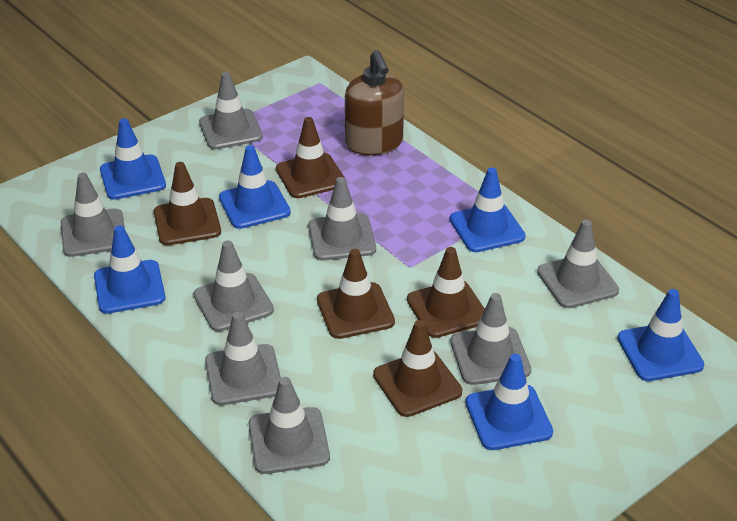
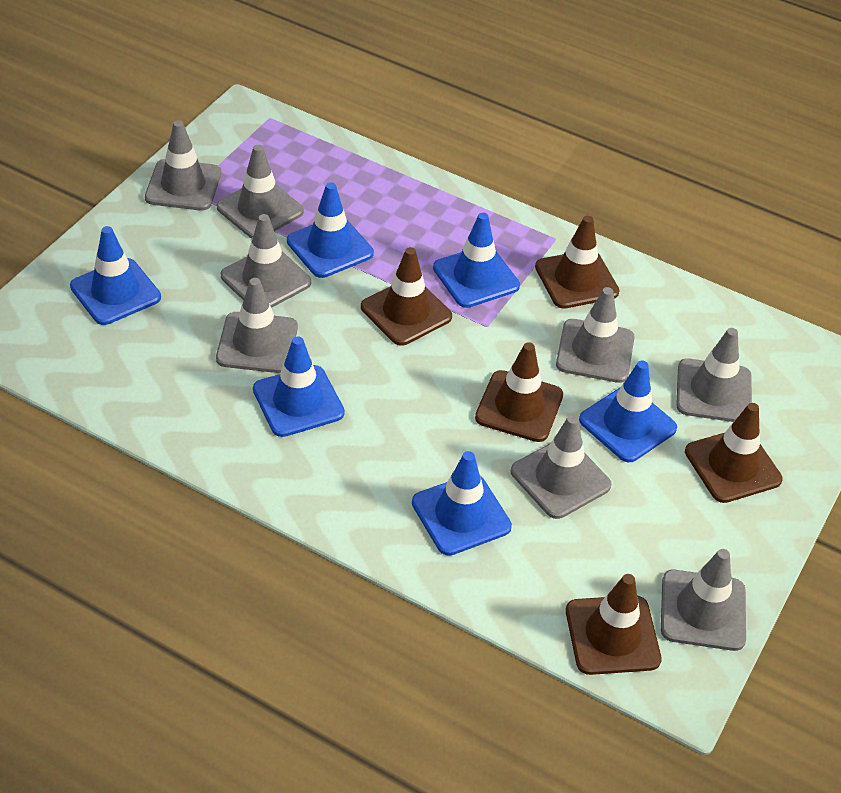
brown soap dispenser: [345,50,404,155] = 1 -> none = 0

